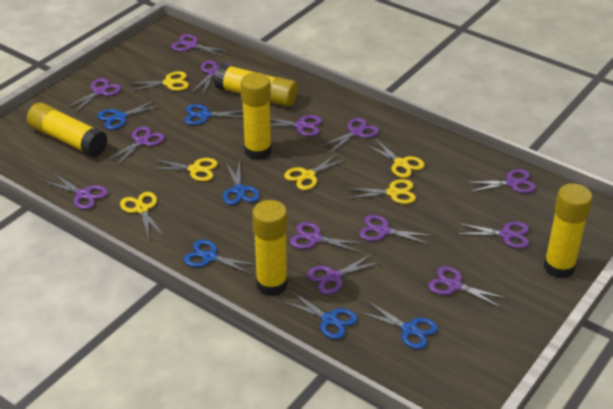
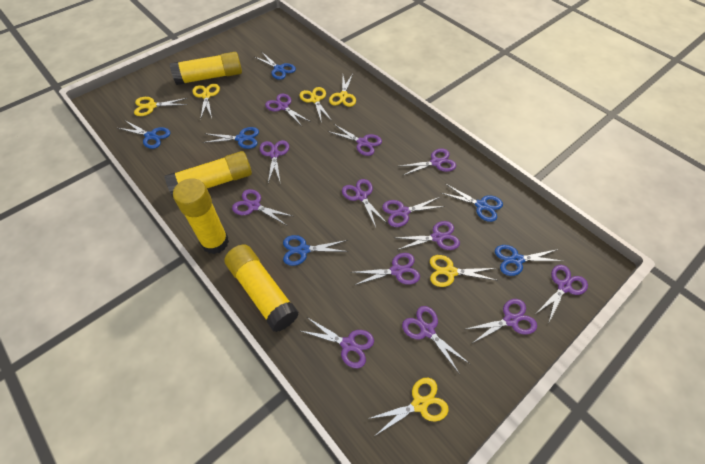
yellow glue stick: [27,103,108,157] [214,63,298,107] [241,73,272,160] [252,200,288,296] [544,183,592,279] = 5 -> [164,151,252,199] [170,52,242,85] [173,178,229,254] [224,245,299,332] = 4

